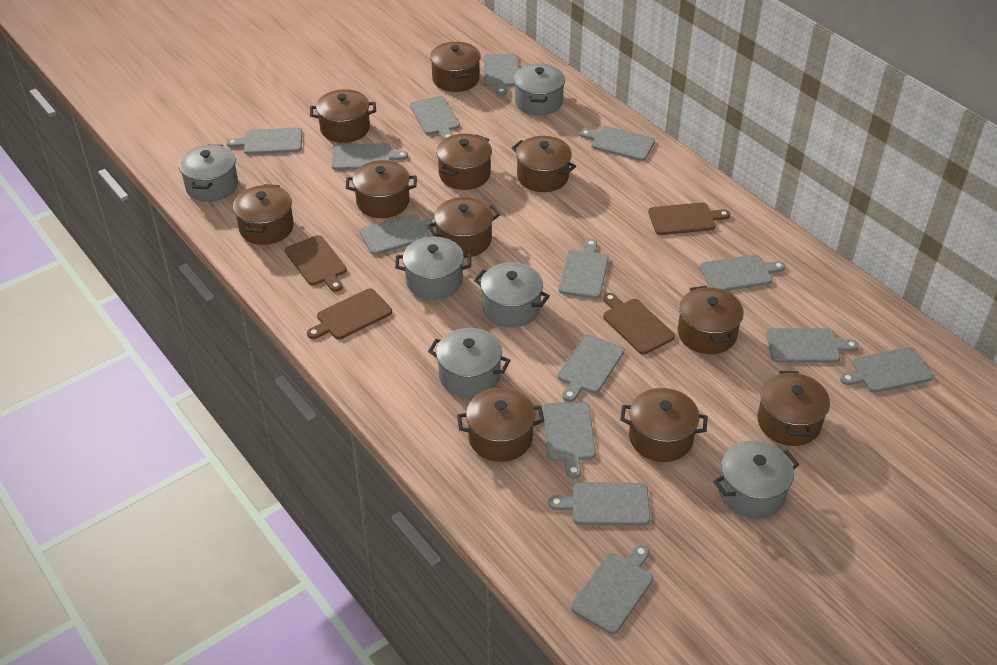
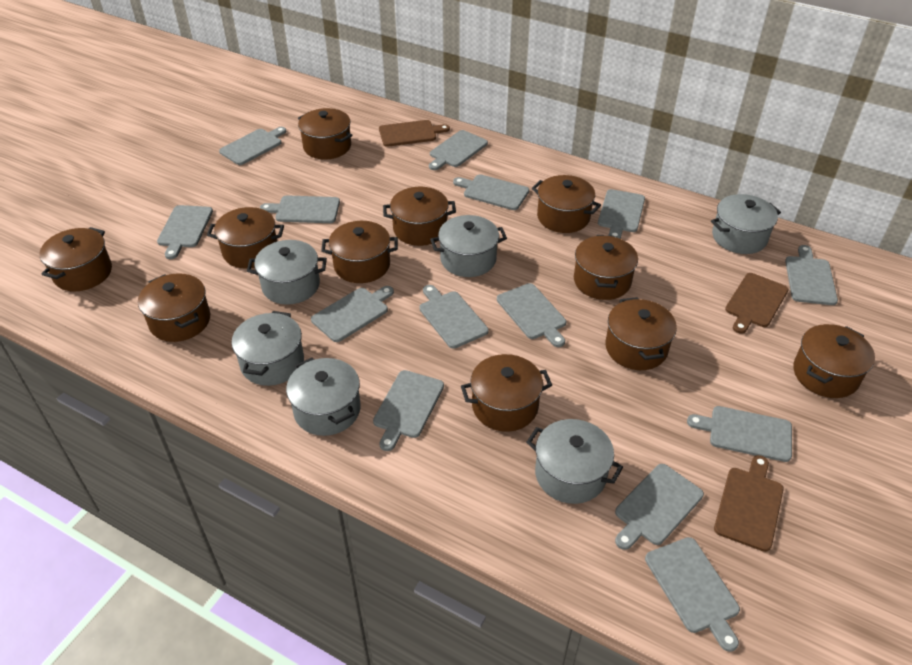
brown cutting board: [285,235,347,292] [307,288,392,339] [603,293,675,355] [648,202,730,235] = 4 -> [379,120,450,147] [714,455,784,552] [725,273,789,334] = 3

